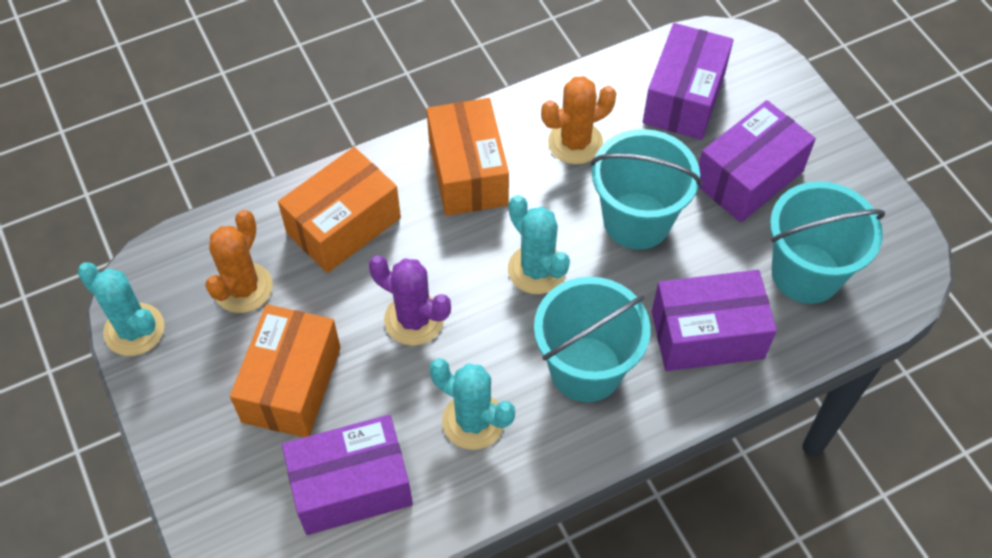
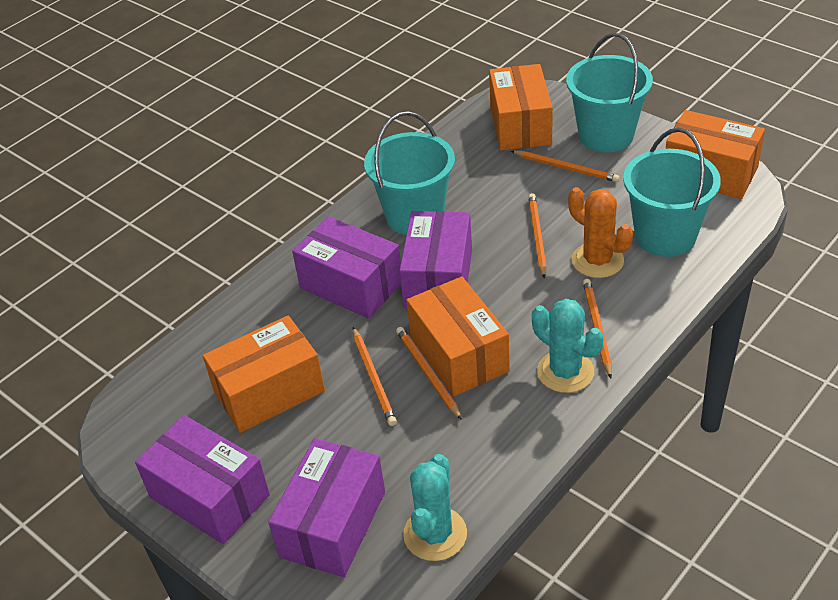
orange box: [230,304,341,437] [278,147,401,273] [426,98,509,216] = 3 -> [203,315,325,433] [406,276,510,396] [489,64,553,151] [666,110,765,199] = 4
orange cactus: [205,210,273,313] [541,76,617,164] = 2 -> [568,187,633,278] = 1
orange pencil: none = 0 -> [353,327,397,426] [396,327,462,420] [511,151,620,182] [528,193,547,279] [583,279,612,379] = 5
purple cactus: [369,256,451,346] = 1 -> none = 0
turquoise cactus: [77,262,165,356] [430,358,515,450] [508,195,570,294] = 3 -> [403,454,467,561] [532,299,604,393] = 2

